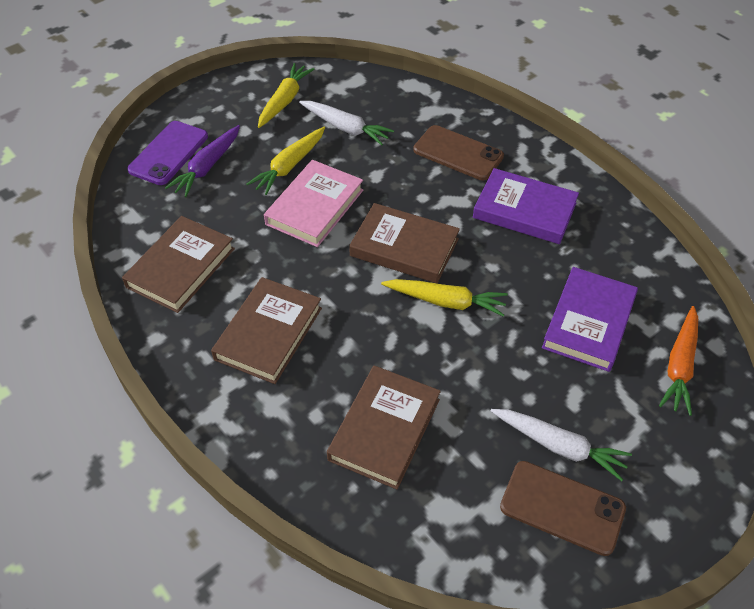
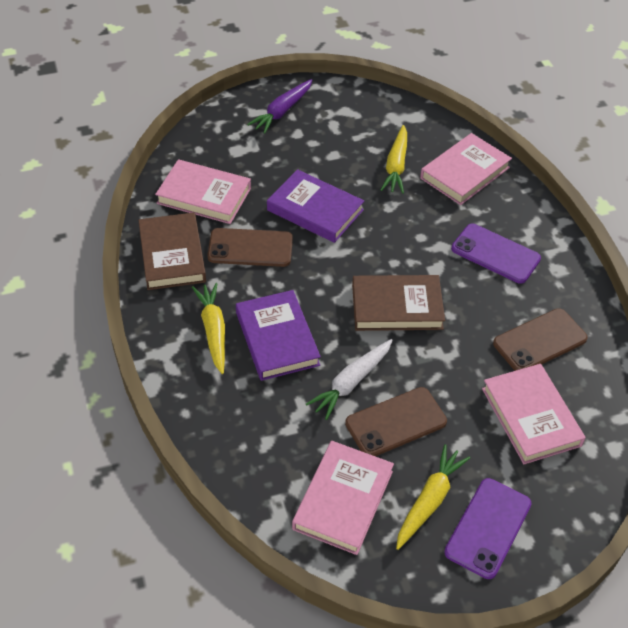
brown book: [122,216,235,313] [211,277,322,384] [327,365,441,489] [349,203,460,283] = 4 -> [138,213,206,290] [352,275,445,331] = 2
brown phone: [413,125,504,180] [500,461,626,556] = 2 -> [208,228,293,267] [345,387,447,456] [493,308,588,371] = 3
orange carrot: [659,306,698,416] = 1 -> none = 0
pink book: [264,160,363,247] = 1 -> [155,159,251,224] [292,441,394,555] [420,133,512,205] [482,364,586,464] = 4
purple phone: [127,121,208,185] = 1 -> [444,478,532,579] [451,224,541,284] = 2
white carrot: [299,101,394,145] [491,409,632,481] = 2 -> [306,339,393,420] = 1

